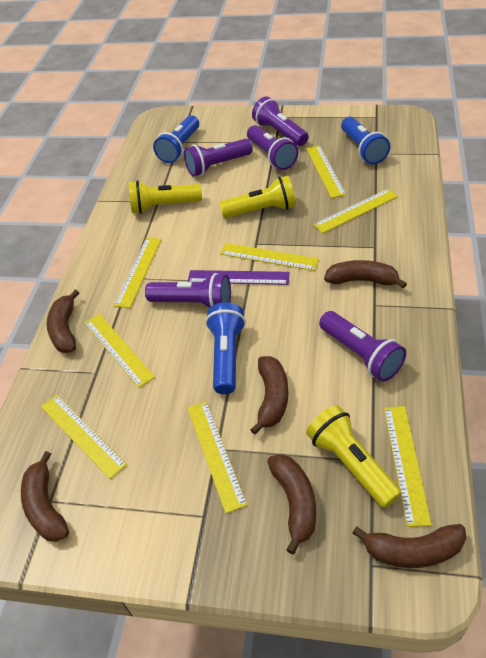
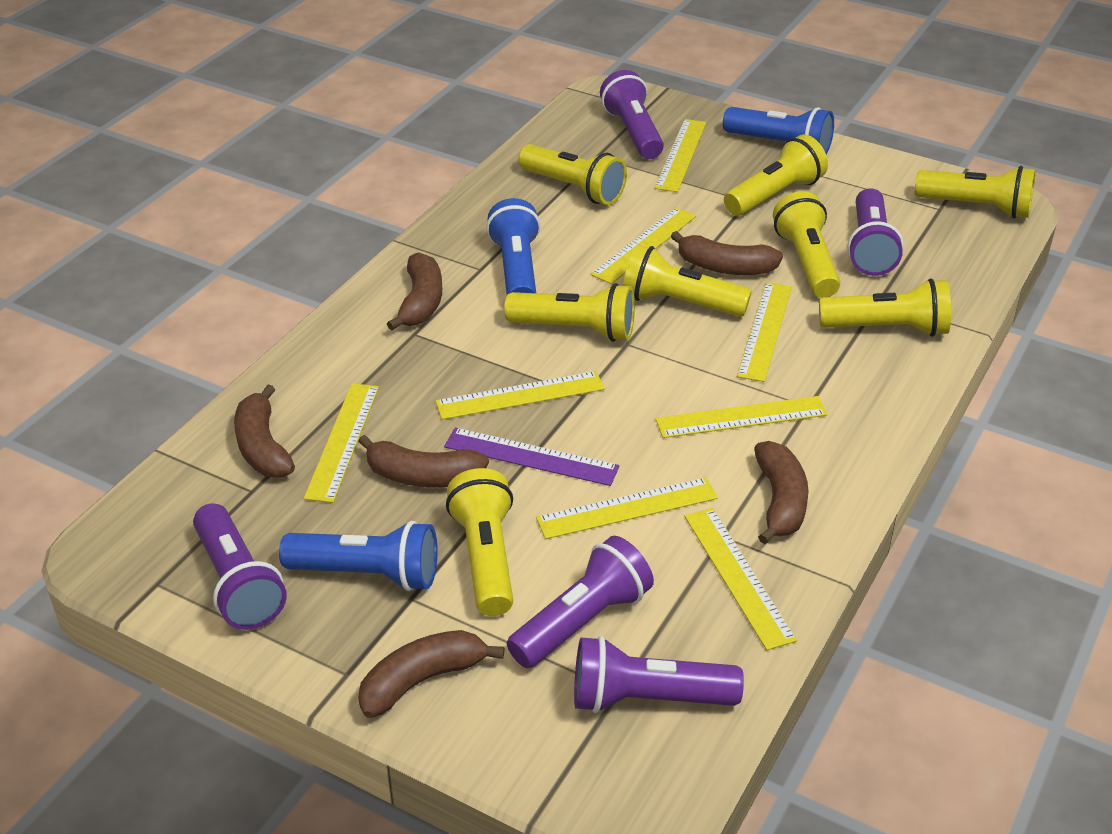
yellow flashlight: [129,180,202,214] [220,176,296,218] [306,405,402,508] = 3 -> [446,468,513,616] [504,283,635,342] [518,144,627,205] [623,244,752,317] [724,134,828,216] [773,191,840,298] [819,278,951,337] [915,166,1036,219] = 8

